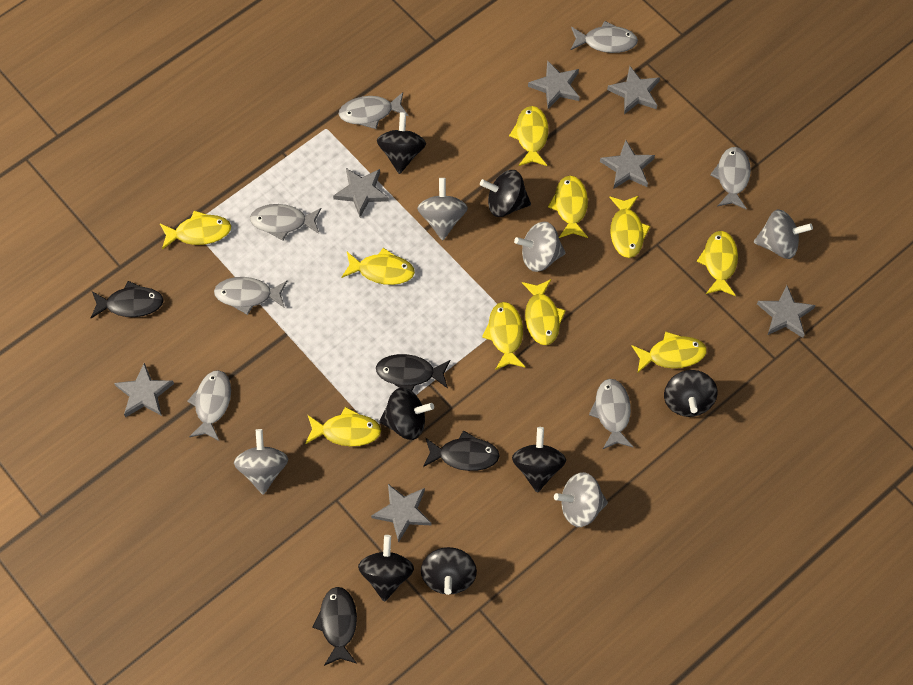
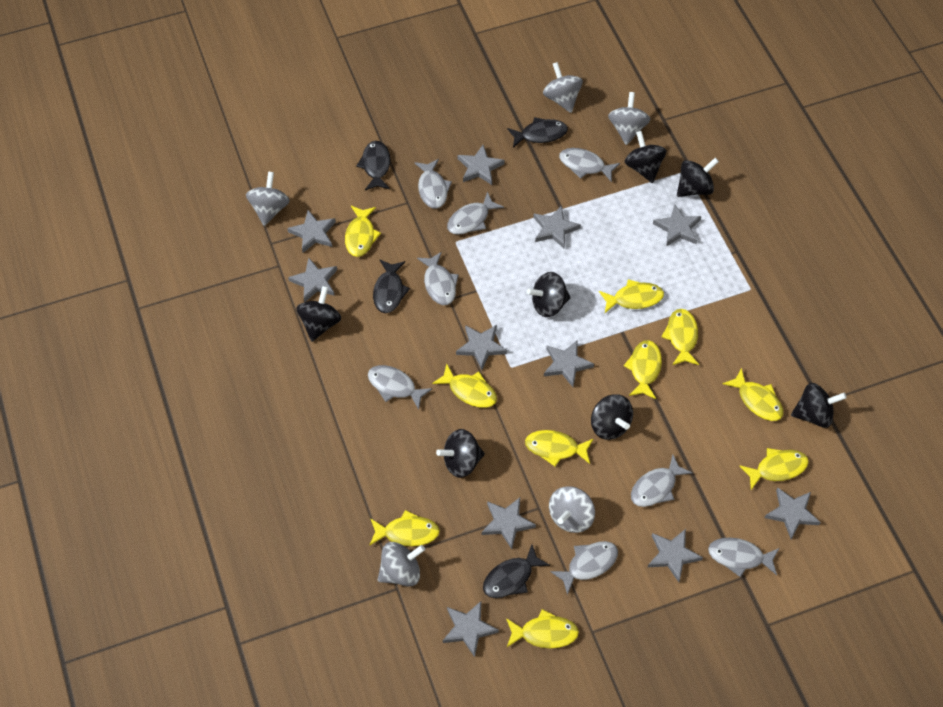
grey fish: [187,370,231,441] [214,277,287,315] [250,204,322,241] [339,92,409,129] [570,21,638,53] [589,379,633,449] [710,147,751,209] = 7 -> [368,365,432,410] [414,159,452,209] [417,251,459,305] [447,191,504,235] [550,541,618,595] [559,148,620,182] [631,455,692,507] [708,538,779,577] = 8
grey star: [114,363,174,417] [333,168,389,217] [371,484,431,543] [528,60,580,109] [600,140,655,189] [607,66,660,114] [757,285,815,338] = 7 -> [287,210,336,253] [288,258,337,302] [443,601,499,657] [456,325,507,370] [458,145,505,185] [482,498,536,549] [533,205,581,249] [544,341,594,387] [648,529,703,582] [653,204,702,247] [765,487,821,539] = 11

